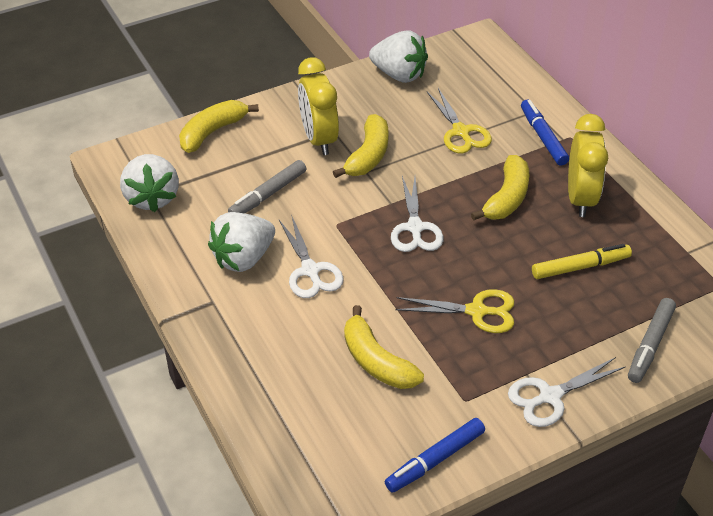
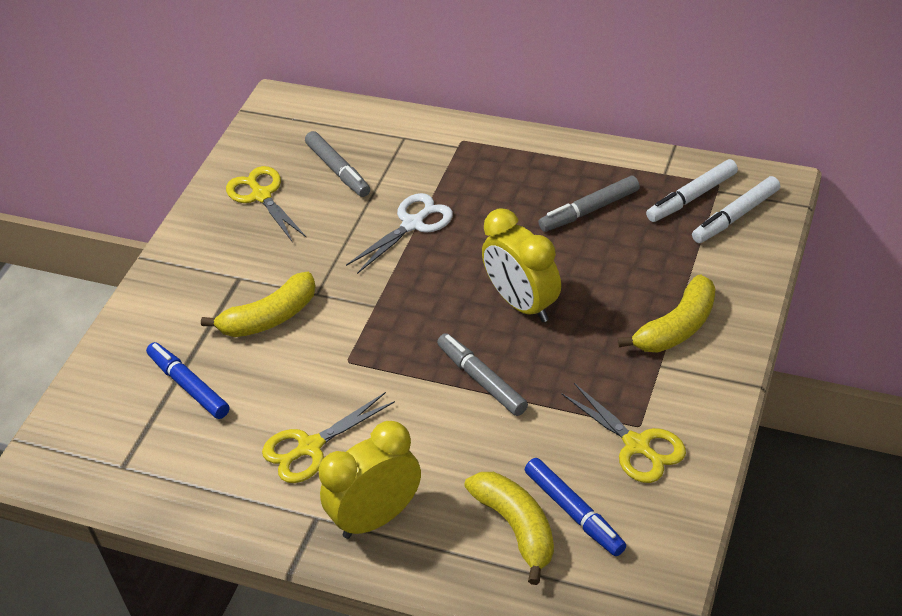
grey marker: [228,160,306,213] [628,298,676,383] = 2 -> [305,131,370,197] [437,333,528,416] [538,176,640,232] = 3
white marker: none = 0 -> [646,159,738,222] [692,176,780,243] = 2
white scissors: [279,214,344,298] [391,176,443,252] [508,357,626,427] = 3 -> [346,193,453,274] = 1
white strawberry: [120,154,179,212] [208,212,275,272] [369,30,428,83] = 3 -> none = 0
yellow banana: [179,100,259,153] [333,114,389,178] [344,305,424,389] [471,155,530,220] = 4 -> [201,272,316,337] [464,472,554,585] [618,274,715,353] = 3
yellow marker: [532,244,632,279] = 1 -> none = 0
yellow scissors: [395,289,514,333] [427,88,492,153] = 2 -> [226,166,307,243] [262,392,395,483] [561,383,686,483] = 3

